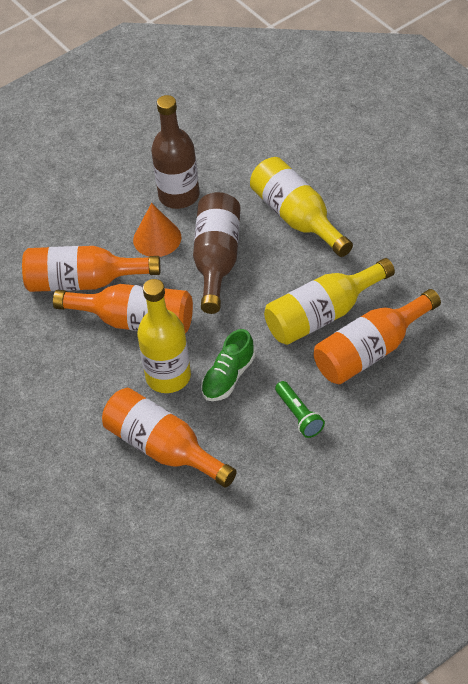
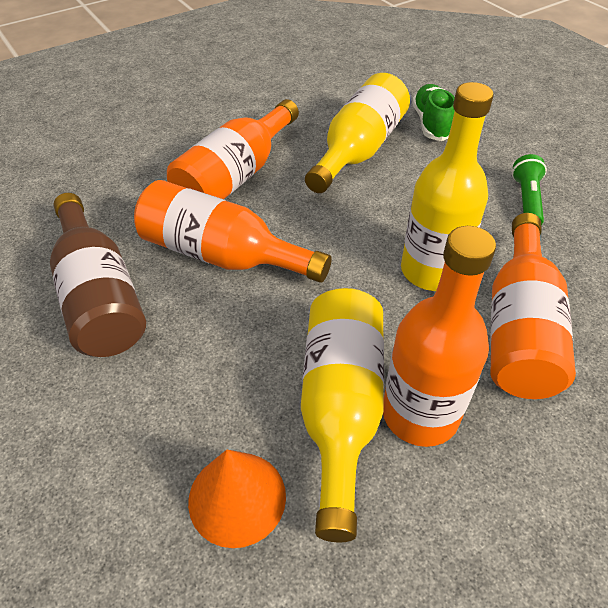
brown bottle: [151,95,200,209] [193,192,241,314] = 2 -> [50,193,146,357] = 1

